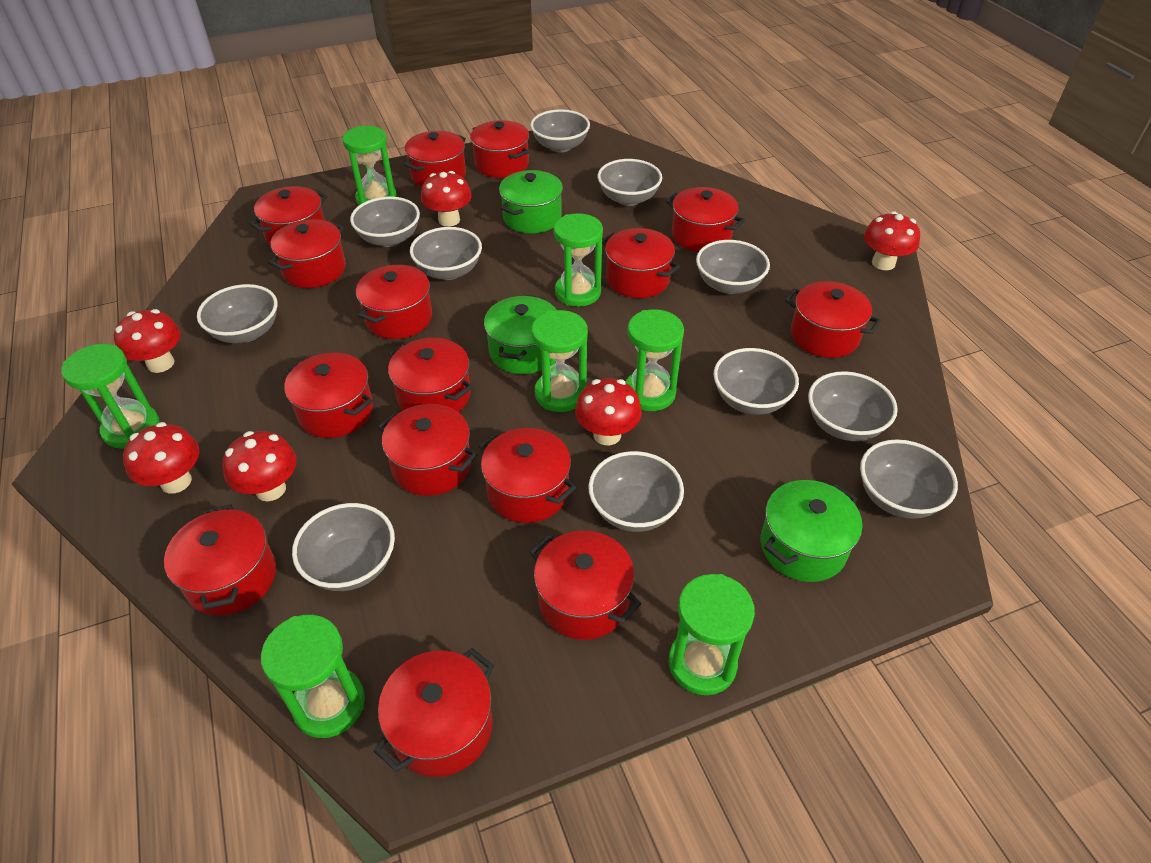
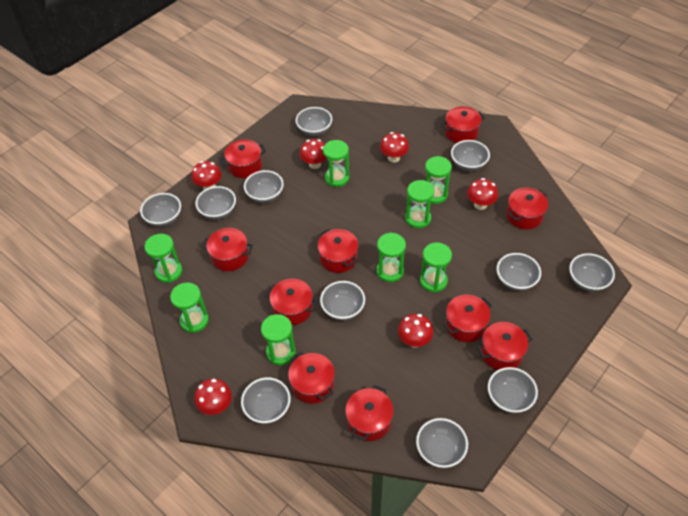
green hourglass: [61,344,160,449] [261,615,365,738] [342,126,397,205] [531,310,588,412] [553,213,603,307] [625,309,684,411] [669,574,755,695] = 7 -> [145,234,182,283] [170,283,209,333] [261,314,296,365] [323,140,349,187] [377,232,406,282] [405,180,434,228] [420,242,452,293] [425,156,452,204] = 8
green pot: [484,295,557,374] [499,170,563,233] [761,480,862,582] = 3 -> none = 0
red pot: [164,504,276,616] [249,186,328,246] [268,219,346,288] [284,353,373,438] [356,265,432,339] [374,648,494,777] [378,404,477,496] [388,338,473,412] [404,131,466,187] [470,120,529,178] [479,428,576,523] [530,531,641,640] [602,228,680,298] [666,187,745,252] [785,281,881,358] = 15 -> [202,228,253,271] [220,139,266,178] [265,279,318,325] [288,352,335,404] [318,229,359,273] [345,385,394,441] [441,106,485,143] [443,295,492,342] [477,322,532,370] [506,188,548,230] = 10

